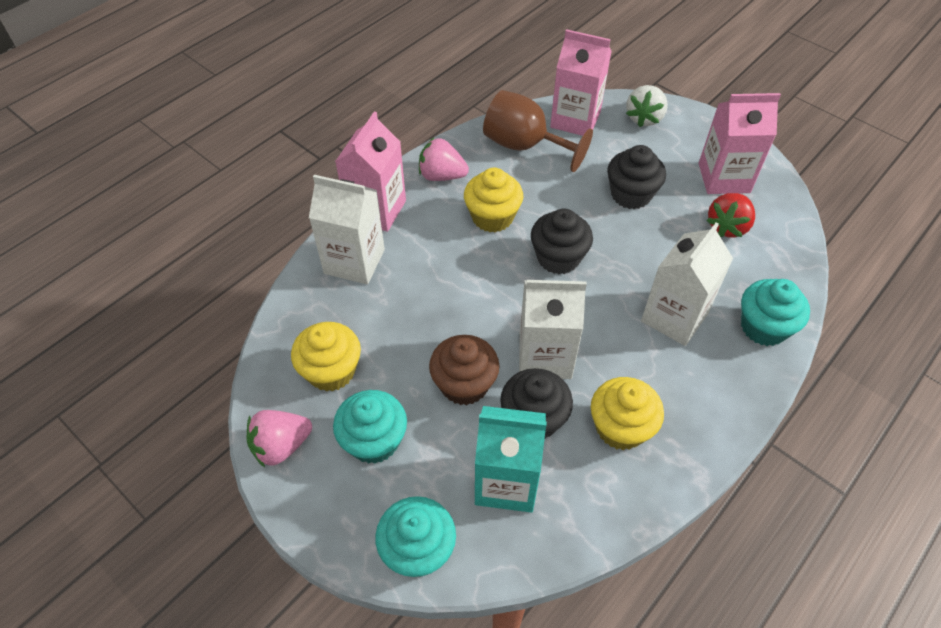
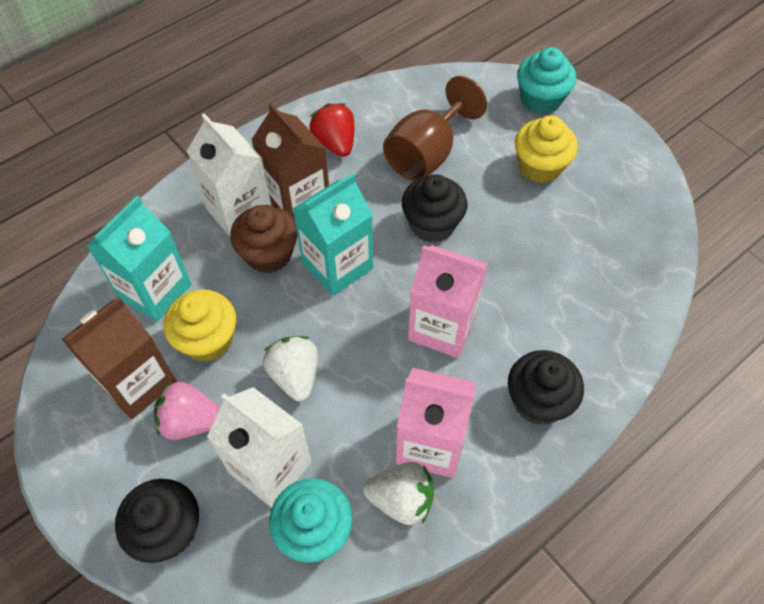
brown carton: none = 0 -> [62,297,176,419] [251,103,329,221] = 2
pink carton: [335,112,406,232] [550,29,612,136] [699,93,781,194] = 3 -> [396,368,476,478] [408,245,488,358] = 2
pink strawberry: [247,410,312,467] [419,138,469,181] = 2 -> [154,382,220,440] = 1
turquoise carton: [475,406,547,512] = 1 -> [86,196,192,322] [292,173,373,296] = 2
turquoise cupcake: [333,390,407,464] [375,496,456,577] [741,279,810,346] = 3 -> [269,478,353,563] [517,47,576,114] = 2
white carton: [309,175,385,284] [519,280,587,379] [641,222,733,346] = 3 -> [187,113,271,237] [207,387,312,508] = 2
white strawberry: [626,85,668,127] = 1 -> [263,336,318,401] [363,462,434,525] = 2
yellow cupcake: [291,322,361,392] [464,168,523,233] [591,377,664,450] = 3 -> [164,290,236,362] [515,115,578,183] = 2

